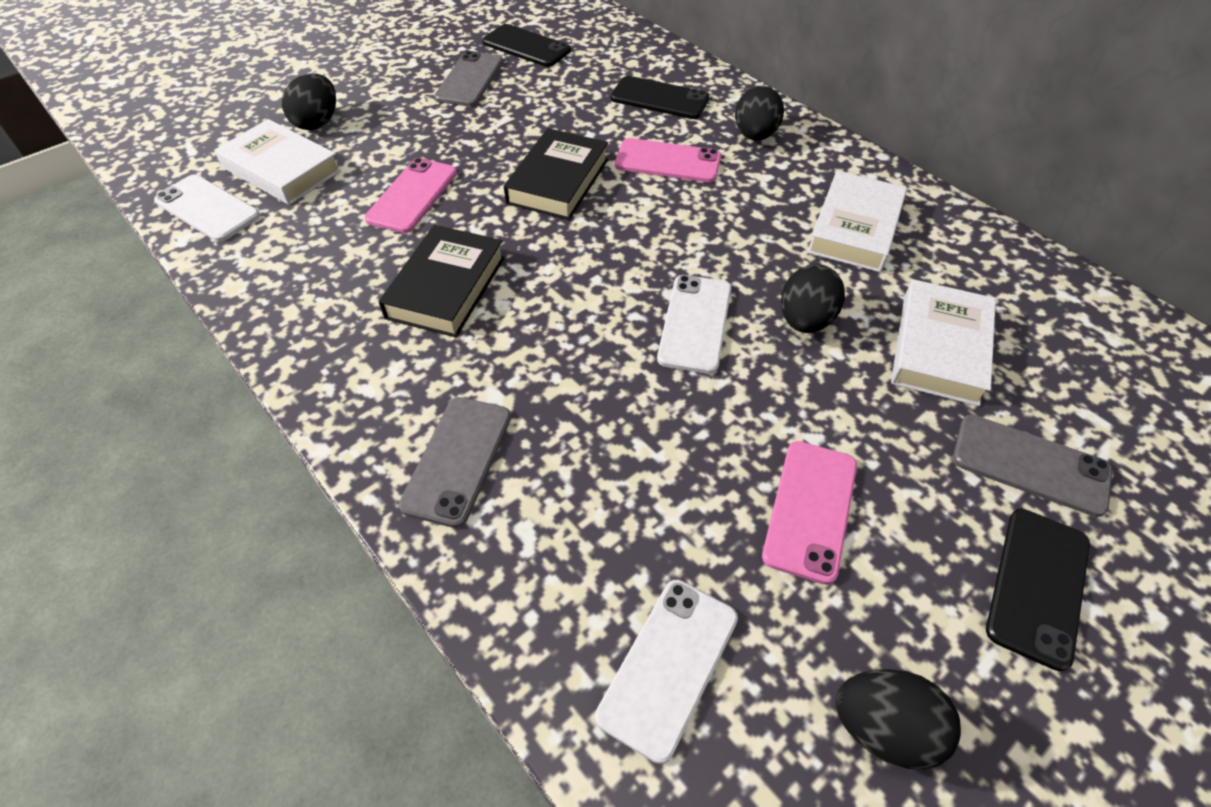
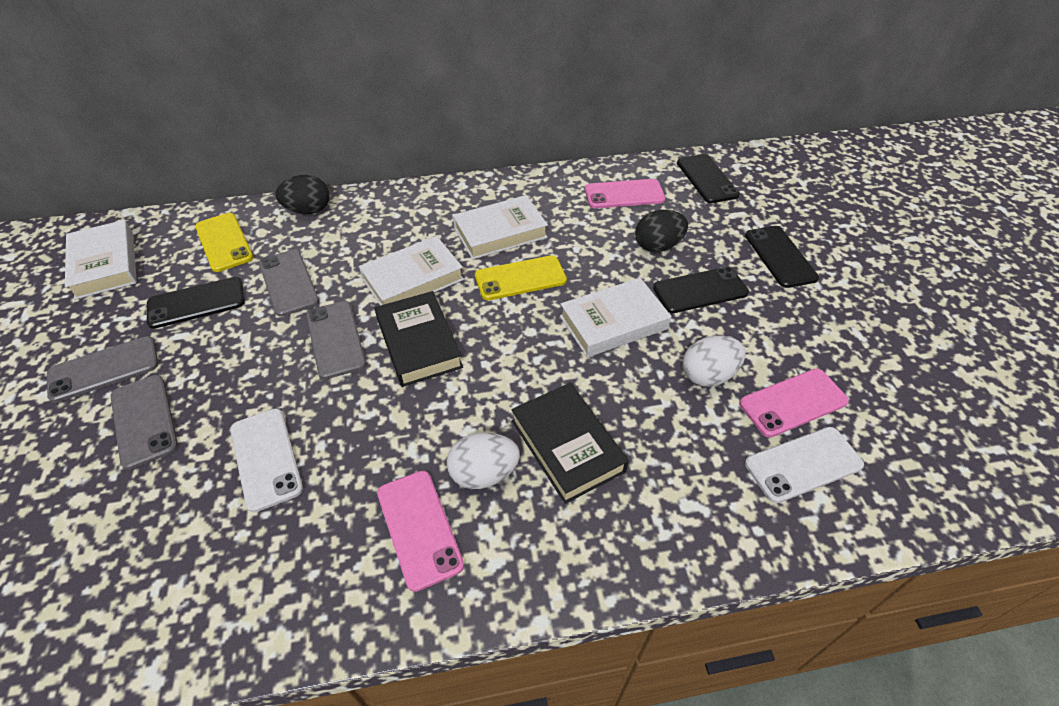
black egg: [282,73,336,130] [735,86,784,141] [781,264,845,333] [836,669,961,770] = 4 -> [276,175,329,214] [635,210,688,252] = 2
black phone: [482,24,571,67] [611,76,710,119] [986,509,1090,671] = 3 -> [147,277,245,329] [653,267,749,313] [677,154,740,203] [745,226,819,288] = 4
grey phone: [399,397,511,528] [434,51,503,107] [953,414,1112,517] = 3 -> [47,336,158,403] [110,375,178,470] [259,250,319,317] [306,301,366,379] = 4
white book: [214,119,341,205] [807,171,907,272] [891,279,996,406] = 3 -> [65,220,137,300] [359,236,464,306] [453,195,548,260] [560,278,671,357] = 4
white egg: none = 0 -> [447,432,520,489] [683,335,746,387] = 2
white phone: [154,175,260,242] [595,580,738,764] [657,275,731,374] = 3 -> [230,408,303,513] [745,427,864,503] = 2
yellow phone: none = 0 -> [195,213,253,272] [475,255,567,300] = 2

